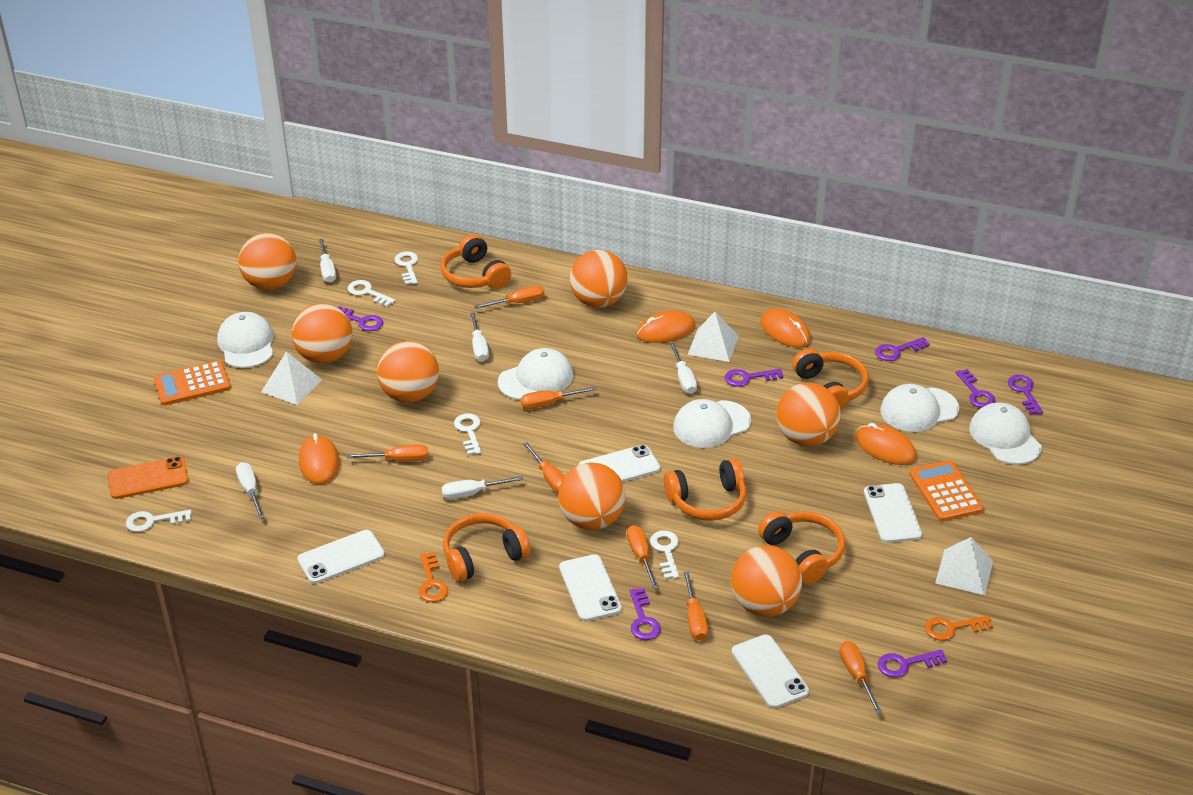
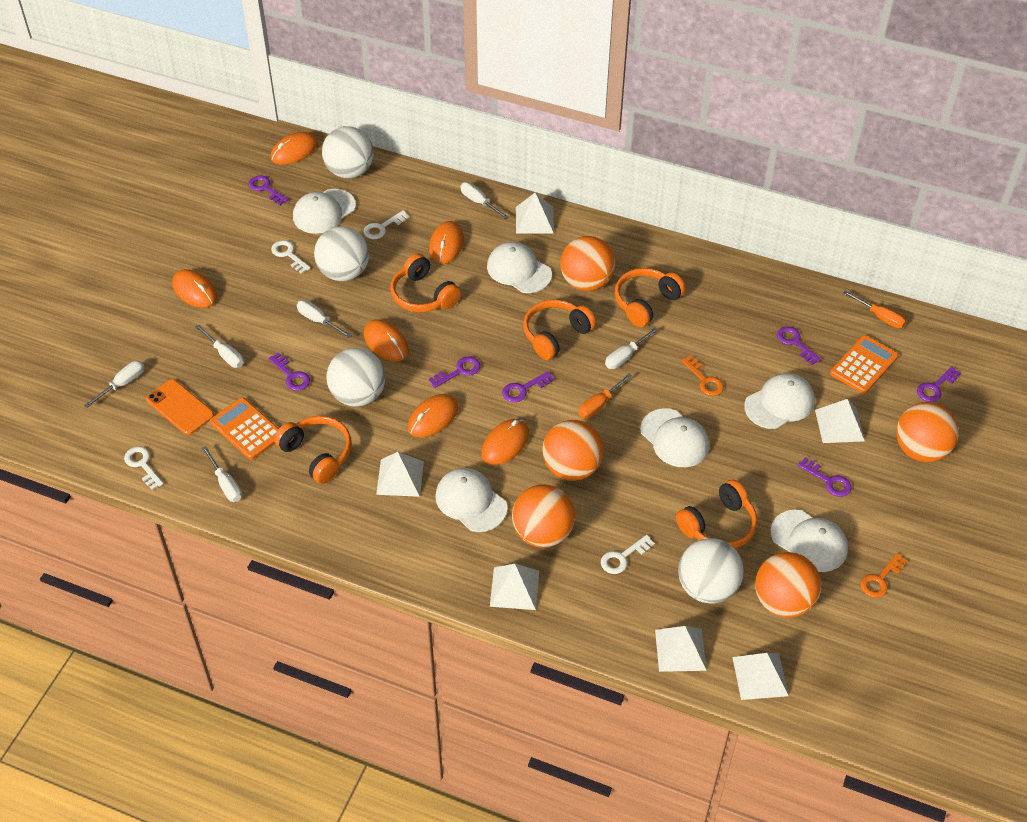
orange ball: [238,233,296,290] [291,303,353,364] [377,341,439,403] [558,463,626,530] [570,250,628,308] [731,545,802,617] [776,383,841,446] = 7 -> [512,485,575,548] [542,420,603,481] [560,236,615,291] [755,552,821,618] [896,402,959,462] = 5
orange mouse: [299,433,339,484] [636,310,695,343] [760,309,811,348] [855,423,916,465] = 4 -> [172,269,217,308] [271,132,318,165] [364,319,409,362] [408,394,459,437] [429,221,464,264] [481,419,529,465] = 6
orange screwdriver: [347,444,428,461] [474,285,544,309] [521,387,597,409] [523,442,565,493] [627,525,658,589] [683,572,708,641] [839,641,882,714] = 7 -> [579,374,632,419] [843,291,906,328] = 2
white ball: none = 0 -> [314,226,369,281] [322,126,374,178] [326,348,386,407] [678,538,744,604] = 4
white cap: [217,312,274,368] [498,348,574,400] [673,399,751,448] [880,384,959,432] [969,402,1042,465] = 5 -> [293,189,356,234] [435,468,507,532] [487,242,552,293] [640,408,709,467] [744,373,815,429] [770,510,848,572] = 6
white key: [126,510,192,532] [348,280,395,307] [394,251,418,285] [454,413,481,455] [650,530,679,579] = 5 -> [124,446,163,490] [271,240,311,274] [363,210,410,239] [601,535,655,574] = 4
white phone: [297,530,385,584] [559,554,622,621] [579,445,660,482] [732,635,809,708] [864,483,922,543] = 5 -> none = 0
white pyramid: [261,352,322,405] [688,312,739,362] [935,537,993,595] = 3 -> [376,452,424,497] [490,564,539,610] [516,192,554,234] [655,626,707,672] [732,653,789,700] [815,399,865,443] = 6
white screwdriver: [236,462,265,519] [319,239,336,283] [441,476,523,499] [470,312,489,362] [670,343,697,394] = 5 -> [84,361,144,408] [196,325,244,368] [202,446,242,502] [297,300,352,338] [460,182,509,219] [605,327,658,369] = 6

